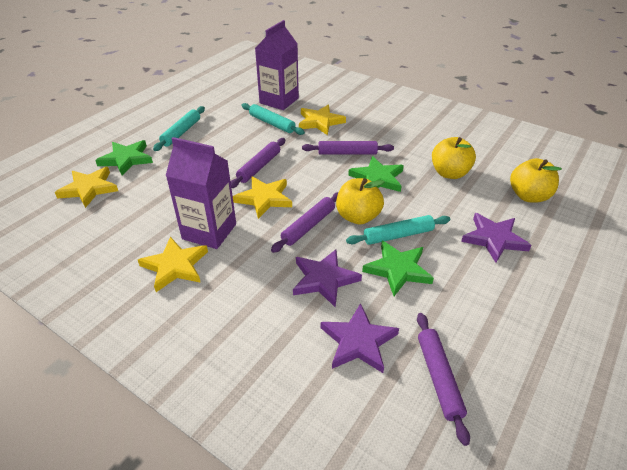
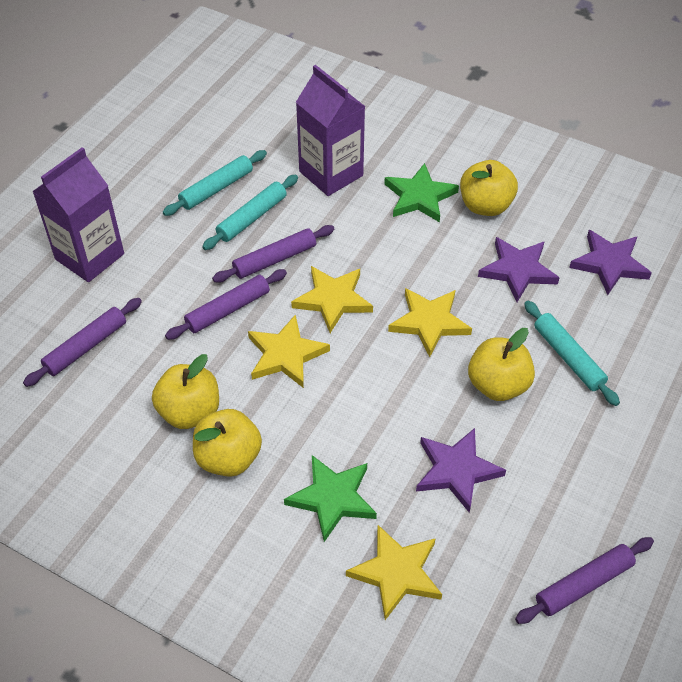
green star: [95,140,153,176] [348,156,404,192] [362,240,434,296] = 3 -> [284,455,377,542] [384,163,459,223] = 2
yellow apple: [336,178,385,225] [432,137,476,179] [510,158,562,203] = 3 -> [152,354,219,429] [193,409,262,477] [460,160,518,216] [468,328,535,401] = 4

